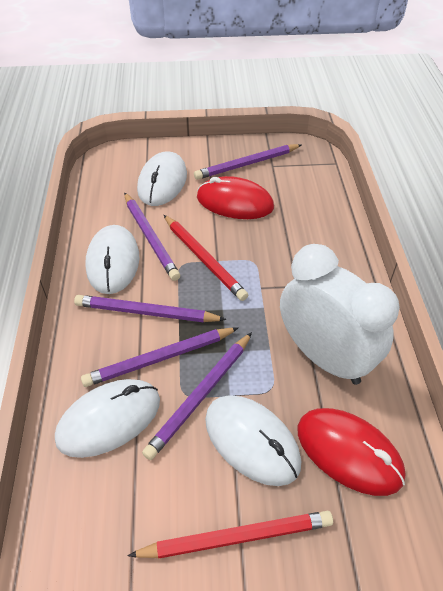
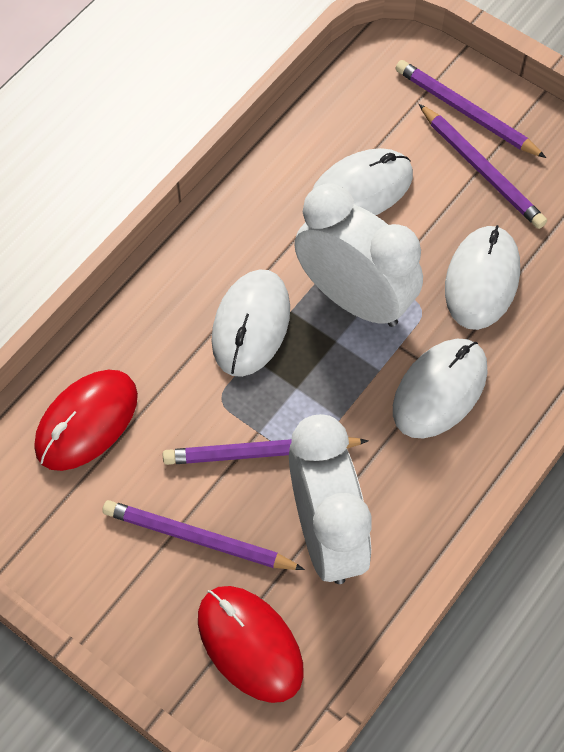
purple pencil: [74,295,226,322] [81,328,238,387] [124,192,180,281] [142,332,252,460] [194,144,301,180] = 5 -> [103,500,305,570] [163,437,369,465] [395,60,546,158] [419,104,547,229] = 4
red pencil: [128,511,333,558] [164,215,248,301] = 2 -> none = 0
white clock: [280,244,400,385] = 1 -> [289,414,372,584] [294,183,423,327] = 2

